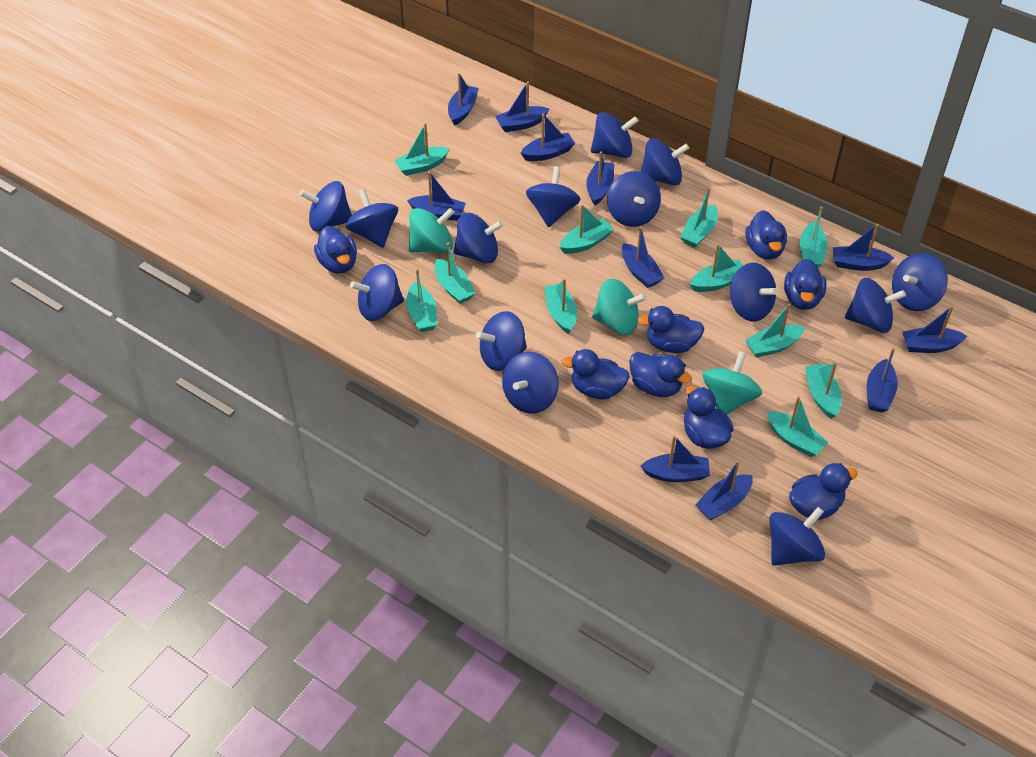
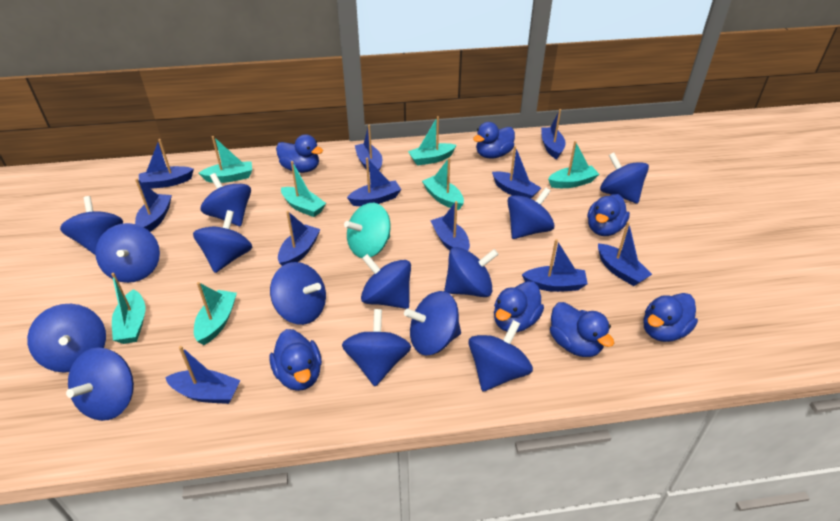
blue duck: [314,226,357,274] [561,349,630,399] [629,352,692,397] [637,306,704,353] [684,386,733,449] [745,210,787,260] [784,259,827,310] [789,463,858,520] = 8 -> [269,329,322,391] [276,134,323,173] [473,122,515,159] [494,281,544,332] [550,302,614,357] [588,194,630,236] [644,293,698,342] = 7
turquoise boat: [394,123,450,176] [406,269,437,332] [435,243,476,304] [545,278,577,334] [560,205,614,254] [680,187,718,248] [690,244,743,292] [745,304,805,358] [767,396,828,457] [800,207,828,267] [805,362,842,419] = 11 -> [111,273,145,344] [194,282,237,345] [199,136,252,183] [281,161,326,217] [408,116,457,166] [422,158,464,210] [548,141,599,188] = 7
turquoise spinning top: [409,208,455,253] [592,279,647,335] [703,351,762,414] = 3 -> [344,203,391,258] = 1

